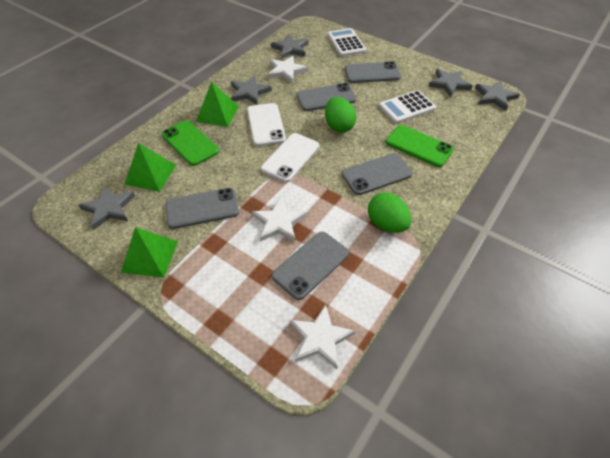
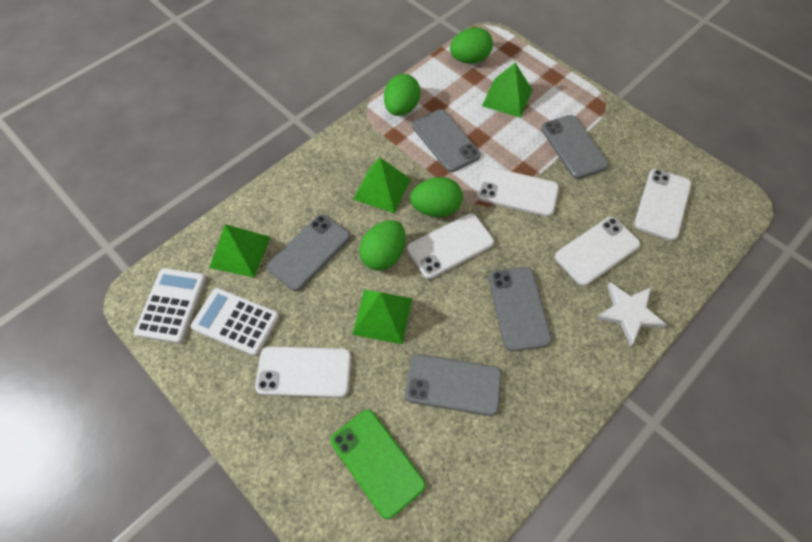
green egg: [325,97,356,133] [368,193,411,233] = 2 -> [359,220,406,271] [384,74,421,116] [410,177,463,217] [450,27,493,64] = 4
green phone: [162,120,219,166] [386,125,454,167] = 2 -> [330,410,426,519] = 1
green pyramid: [121,227,178,278] [125,143,176,192] [196,82,239,127] = 3 -> [209,224,271,277] [352,290,412,344] [353,158,411,213] [482,63,532,118] = 4
grey star: [79,185,135,230] [231,75,272,105] [271,35,308,59] [428,69,472,98] [475,81,520,111] = 5 -> none = 0
white phone: [247,103,286,146] [261,133,319,183] = 2 -> [255,346,351,398] [407,214,494,279] [476,167,559,217] [555,217,640,286] [634,169,691,241] = 5
white star: [252,198,307,242] [268,56,307,83] [290,305,355,369] = 3 -> [596,282,667,346] = 1

